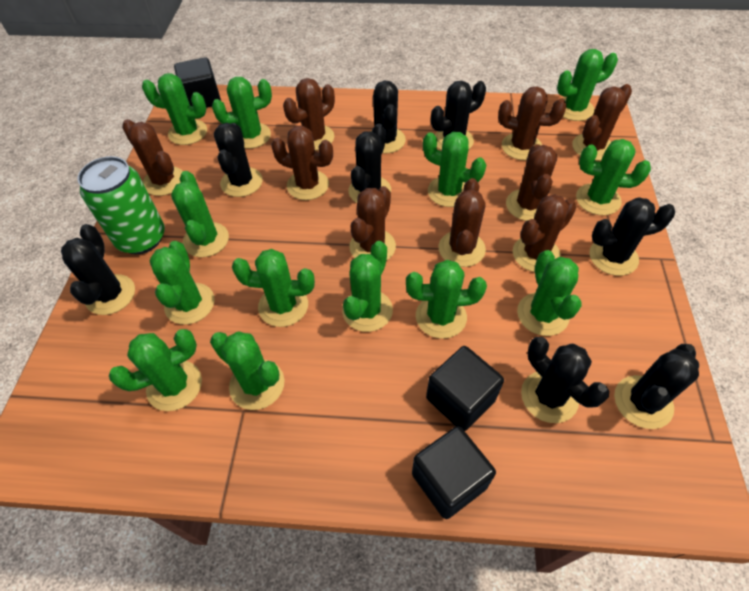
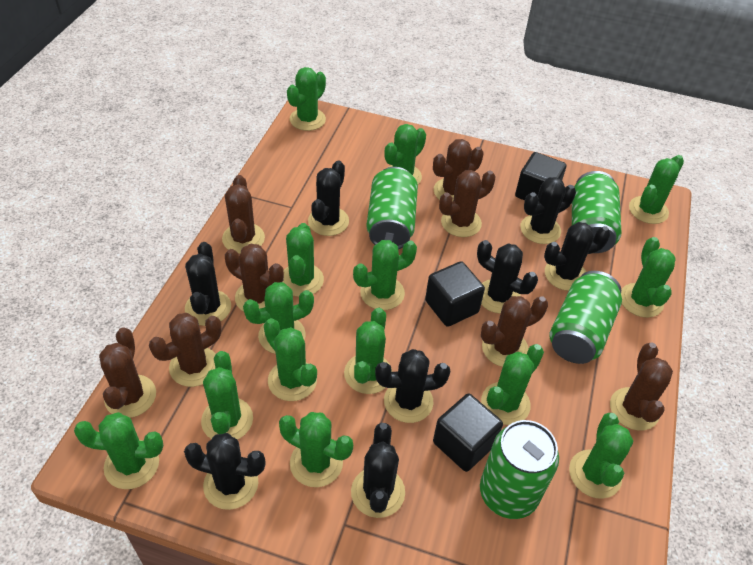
brown cactus: [122,119,183,196] [271,126,333,200] [283,78,335,151] [349,186,396,261] [439,178,486,267] [498,86,567,160] [506,144,557,221] [513,194,576,272] [572,84,632,161] = 9 -> [99,328,156,418] [149,313,222,387] [222,175,265,254] [225,244,284,312] [433,139,483,202] [439,170,495,237] [481,296,548,367] [610,343,673,431] = 8
green cactus: [109,329,202,411] [142,73,207,145] [149,241,215,325] [171,171,229,257] [210,331,284,410] [212,77,272,149] [232,249,315,327] [342,241,393,332] [406,260,487,339] [423,132,486,207] [517,250,582,336] [557,49,618,121] [576,139,651,215] = 13 -> [74,412,163,489] [201,351,253,440] [243,282,314,354] [264,318,317,401] [279,412,353,487] [283,223,324,297] [287,67,326,131] [344,308,392,394] [353,240,417,310] [384,124,426,184] [481,344,544,425] [569,413,633,499] [621,237,676,318] [629,155,684,224] = 14
green can: [78,156,165,254] = 1 -> [366,167,418,249] [480,420,559,519] [549,271,622,364] [572,171,621,253] = 4

